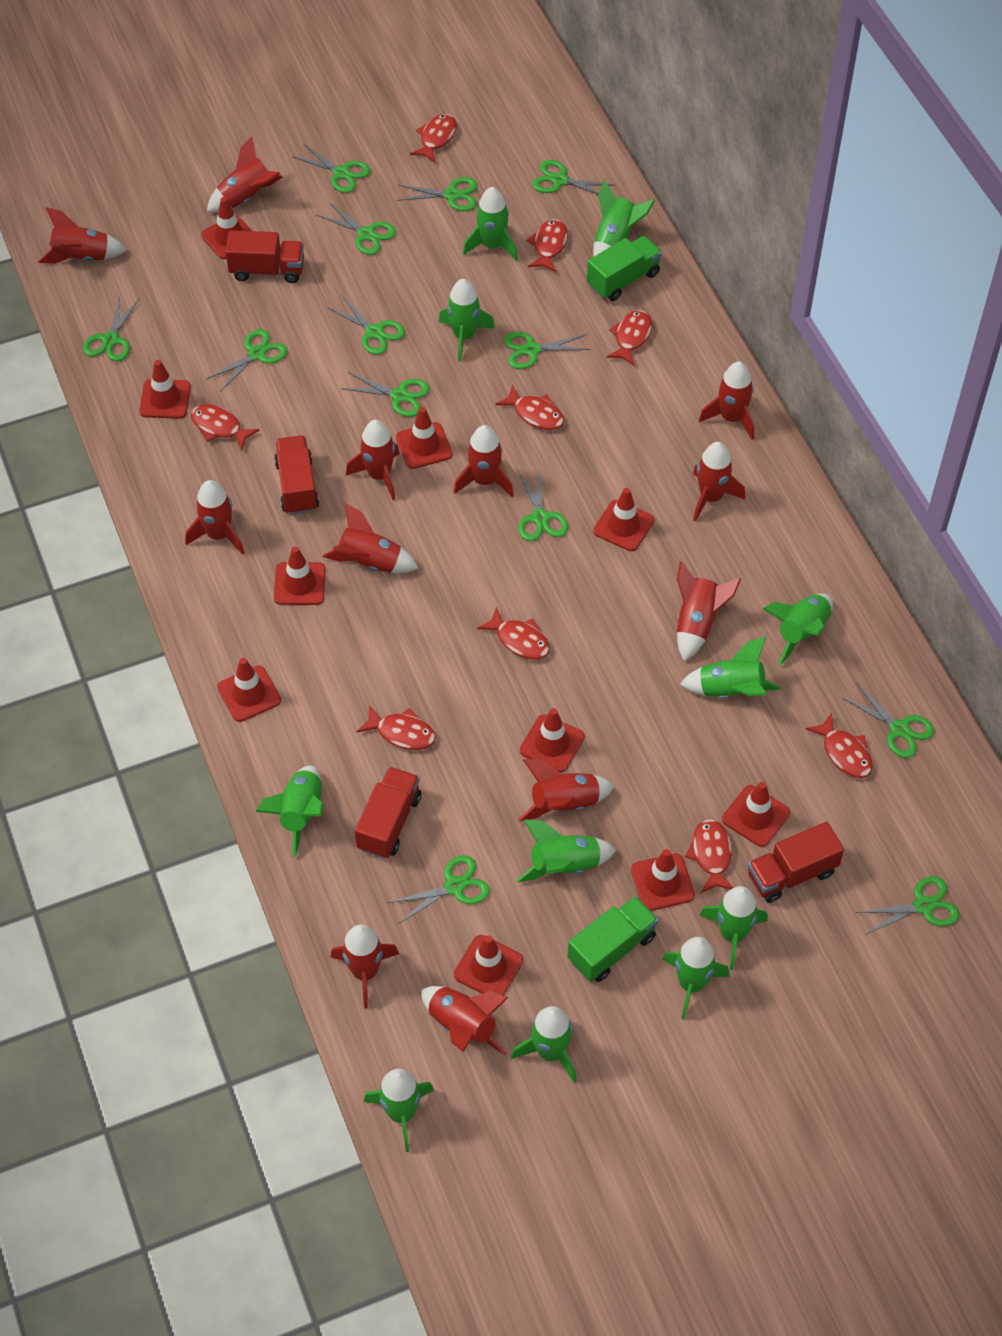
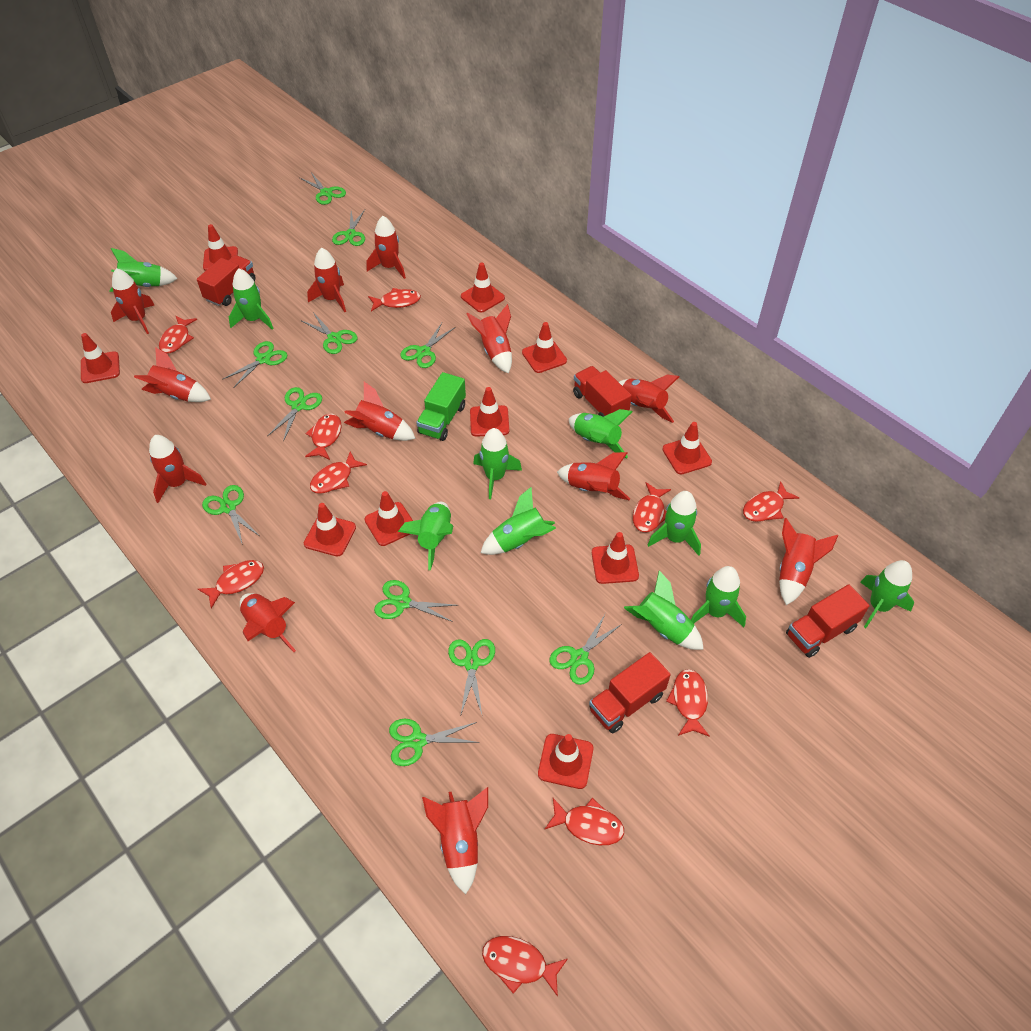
green rocket: [255,765,324,857] [364,1069,434,1152] [439,279,495,361] [463,187,518,261] [511,1006,577,1083] [516,819,616,883] [593,180,655,257] [662,937,730,1020] [680,636,781,698] [700,886,768,970] [763,593,833,665] = 11 -> [109,248,178,292] [229,269,274,329] [398,502,453,570] [473,428,522,499] [481,487,556,555] [569,409,633,458] [624,570,704,650] [648,491,701,556] [691,566,746,627] [860,560,914,628] = 10
green scissors: [83,296,140,362] [206,329,288,392] [292,144,370,193] [317,202,396,255] [327,296,405,355] [341,372,430,417] [388,855,490,924] [397,177,477,211] [504,332,591,369] [518,469,568,541] [532,160,614,195] [842,682,935,758] [856,876,960,935] = 13 -> [202,485,260,545] [222,341,287,388] [268,387,322,441] [300,172,346,205] [300,312,358,354] [332,210,365,246] [374,580,458,622] [389,719,480,766] [400,323,455,368] [448,639,495,717] [550,613,622,685] = 11
green truck: [568,896,658,982] [587,236,662,301] = 2 -> [416,372,466,441] = 1
red fish: [191,404,260,450] [357,705,436,750] [410,114,457,162] [477,606,550,660] [495,385,564,430] [527,219,568,272] [606,310,652,366] [685,819,733,893] [805,713,873,778] = 9 -> [159,316,197,354] [198,560,264,609] [305,414,342,460] [310,451,367,494] [368,288,421,312] [482,936,568,997] [545,798,624,845] [633,482,671,532] [666,669,709,736] [743,481,799,522] = 10

